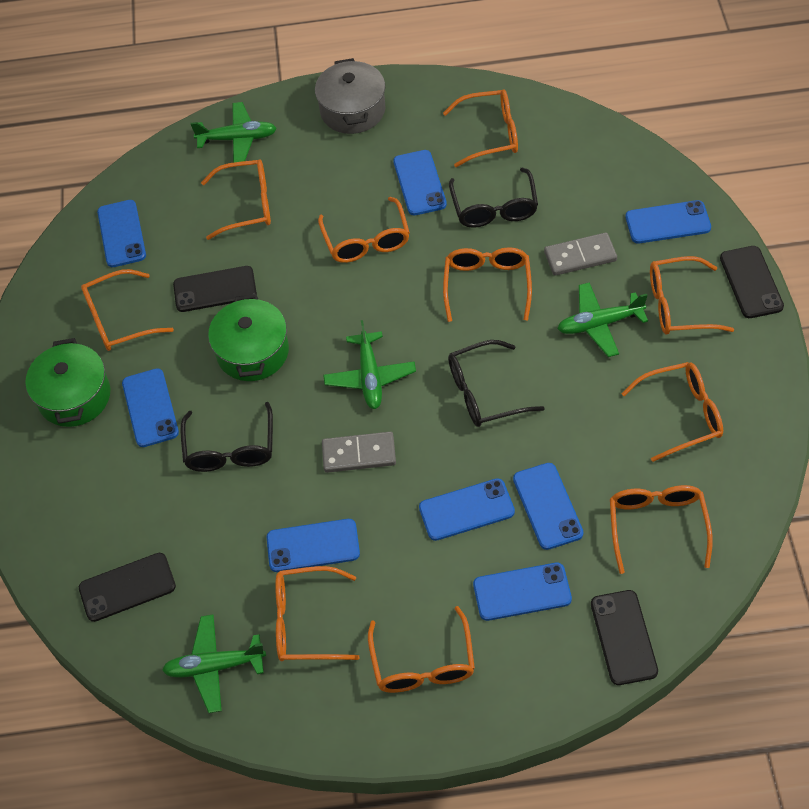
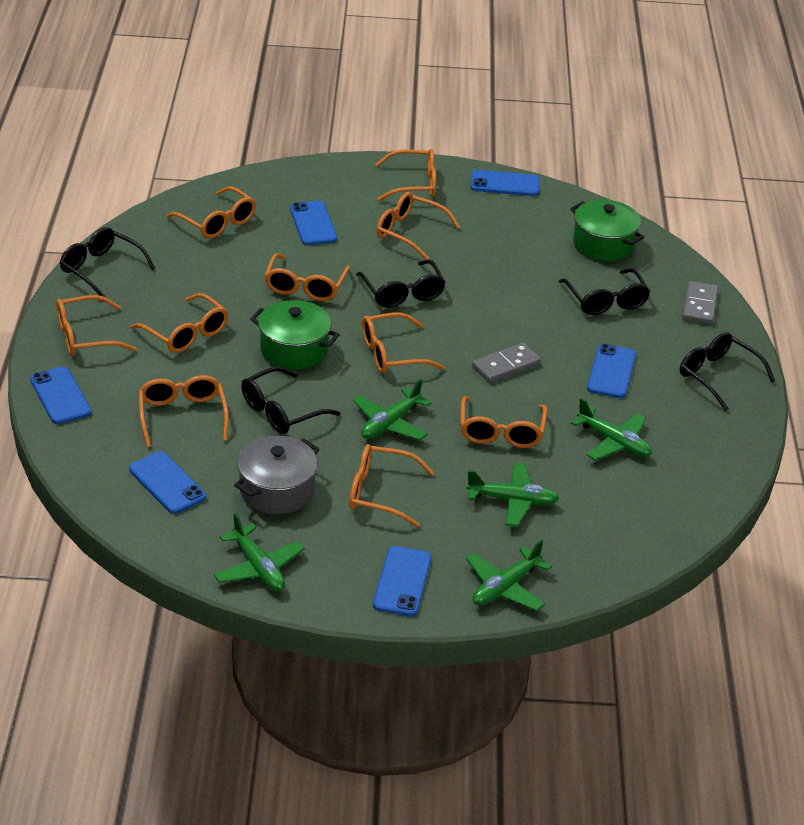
black glasses: [180,402,273,472] [448,340,545,427] [449,167,538,228] = 3 -> [60,227,156,298] [241,367,340,434] [356,260,446,308] [558,268,650,315] [680,332,775,411] = 5
black phone: [79,553,176,622] [173,266,257,312] [591,590,658,685] [720,246,784,318] = 4 -> none = 0
blue phone: [97,200,146,267] [122,368,179,447] [267,519,360,572] [393,150,447,215] [419,478,515,541] [473,563,572,621] [513,463,584,550] [625,200,711,243] = 8 -> [30,367,92,424] [129,451,206,514] [290,201,337,245] [373,546,431,616] [470,170,540,196] [587,344,636,398] = 6
green plane: [162,615,266,713] [191,102,277,163] [323,320,416,409] [557,282,648,357] = 4 -> [213,513,305,591] [353,379,432,440] [466,463,559,526] [466,539,552,611] [571,398,652,461] = 5

